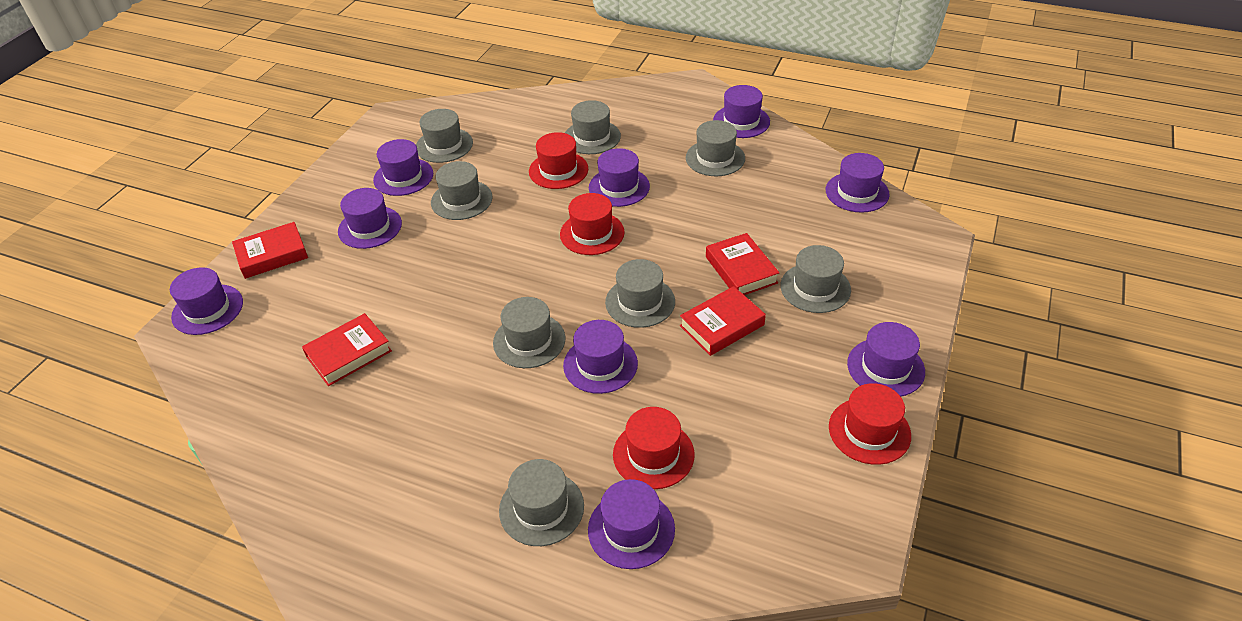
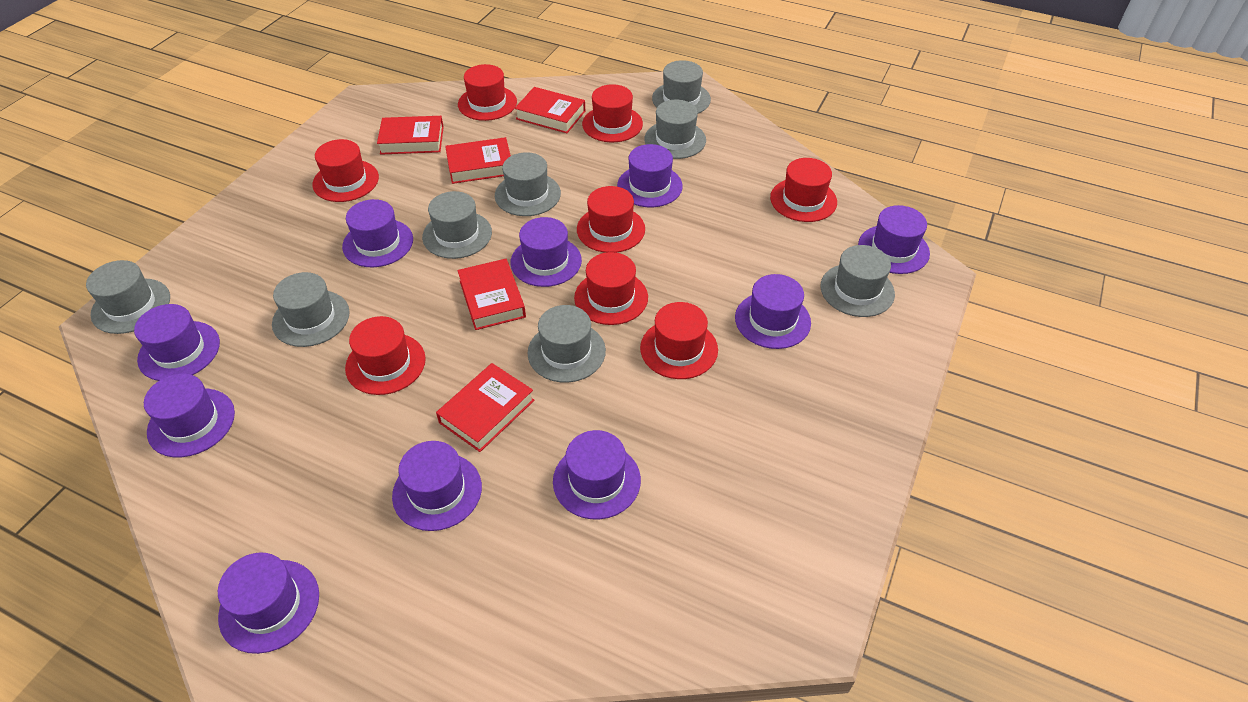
purple hat: [170,267,243,335] [338,188,402,249] [373,139,433,196] [563,320,638,394] [588,479,675,569] [589,148,650,207] [713,85,770,138] [826,153,890,213] [847,322,925,397] = 9 -> [134,304,220,381] [144,374,235,457] [218,552,319,654] [342,199,413,267] [392,441,482,531] [510,217,582,287] [553,430,641,520] [617,144,683,207] [735,274,811,349] [858,205,930,274] = 10
red book: [232,222,308,279] [302,313,392,386] [680,286,766,356] [706,233,780,295] = 4 -> [377,116,444,155] [436,363,534,452] [445,137,511,184] [457,259,526,330] [515,87,585,133] = 5
red hat: [529,132,588,189] [560,193,625,255] [613,407,695,489] [829,383,911,465] = 4 -> [312,139,379,202] [345,316,426,395] [458,64,517,121] [574,252,648,325] [577,186,645,253] [582,84,643,142] [640,302,718,379] [770,158,837,222] = 8

